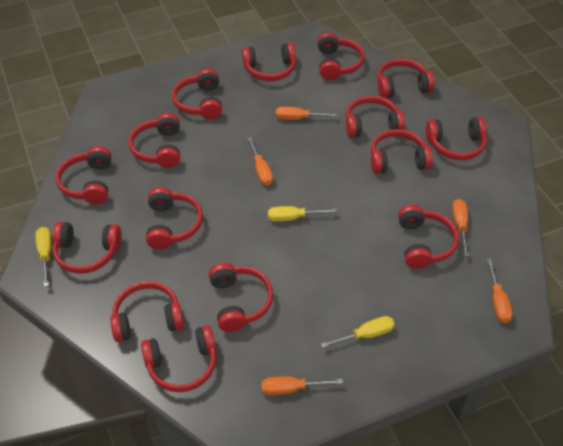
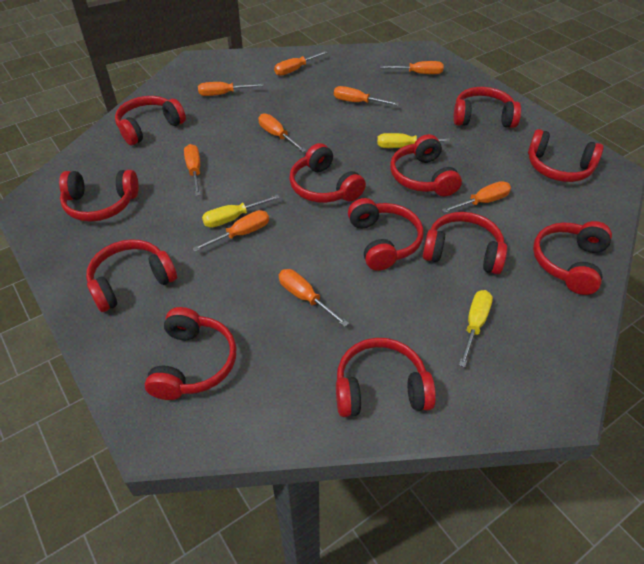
orange screwdriver: [248,137,273,185] [262,376,343,395] [276,107,338,120] [452,199,469,256] [487,259,512,323] = 5 -> [184,144,201,196] [192,210,269,252] [198,82,264,96] [259,113,306,152] [274,51,328,76] [279,269,349,327] [334,86,399,106] [380,61,444,74] [442,181,511,213] = 9
red headphones: [53,222,122,274] [56,146,112,204] [110,281,184,342] [128,113,180,168] [141,325,216,392] [146,187,203,249] [172,69,222,120] [209,263,273,332] [242,43,296,81] [318,32,365,80] [346,96,405,138] [371,129,433,174] [377,58,435,98] [398,205,459,269] [426,117,487,160] = 15 -> [59,170,139,222] [86,239,177,312] [115,96,186,145] [145,307,237,400] [289,143,366,203] [336,338,436,417] [348,198,424,271] [390,134,462,196] [423,212,507,274] [454,87,521,128] [528,129,604,182] [533,221,612,295] = 12

